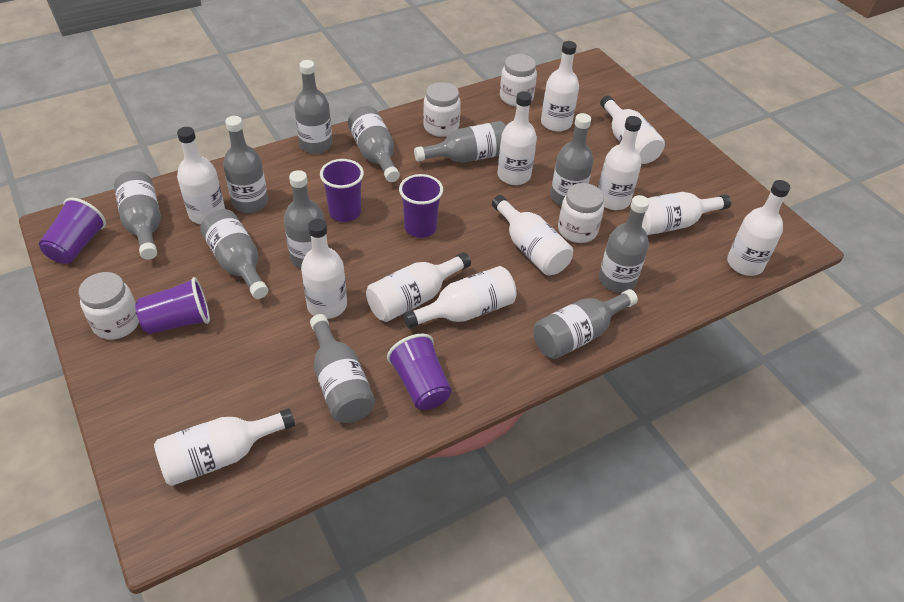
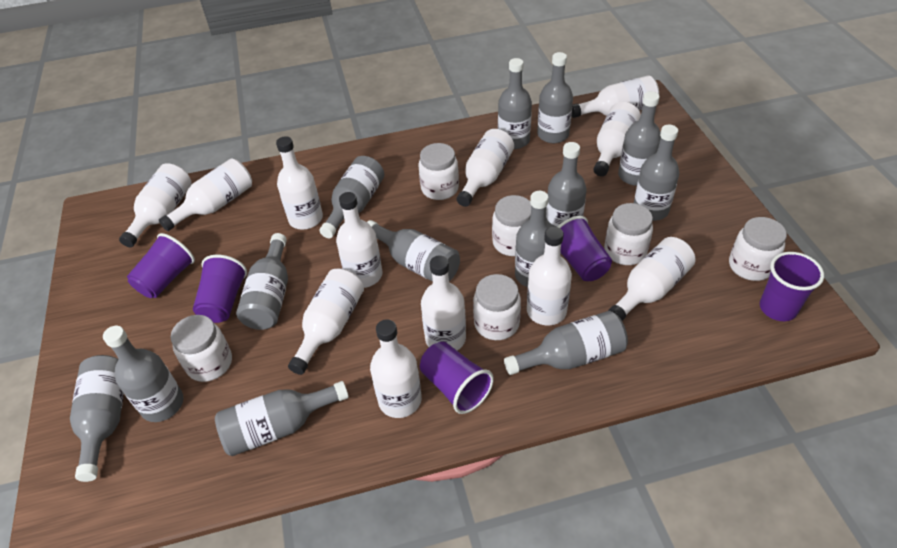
grey bottle: [114,171,161,260] [200,209,268,299] [223,116,268,213] [284,170,324,268] [294,60,333,154] [310,314,375,423] [348,106,400,182] [414,121,506,163] [533,289,638,359] [551,113,593,206] [599,195,649,293] = 11 -> [70,355,124,482] [103,326,183,422] [215,381,349,456] [236,233,288,330] [319,156,384,238] [367,220,460,282] [498,58,532,149] [504,311,628,375] [515,191,553,287] [537,52,573,143] [546,142,587,227] [618,91,661,186] [634,125,679,221] = 13
white jar: [79,272,139,340] [423,82,461,137] [500,54,537,106] [558,183,604,243] = 4 -> [170,315,232,382] [419,143,459,200] [473,274,521,340] [492,195,531,256] [604,203,653,265] [729,217,787,281] = 6

